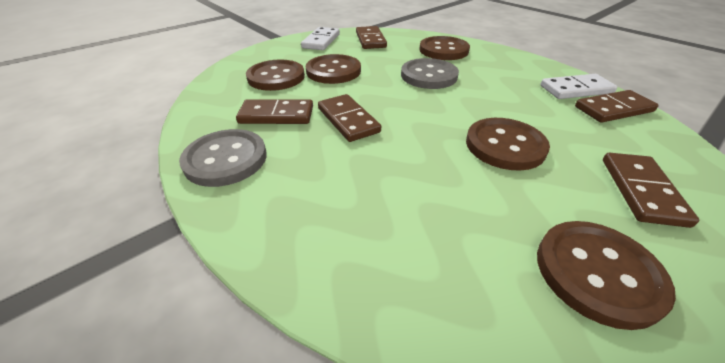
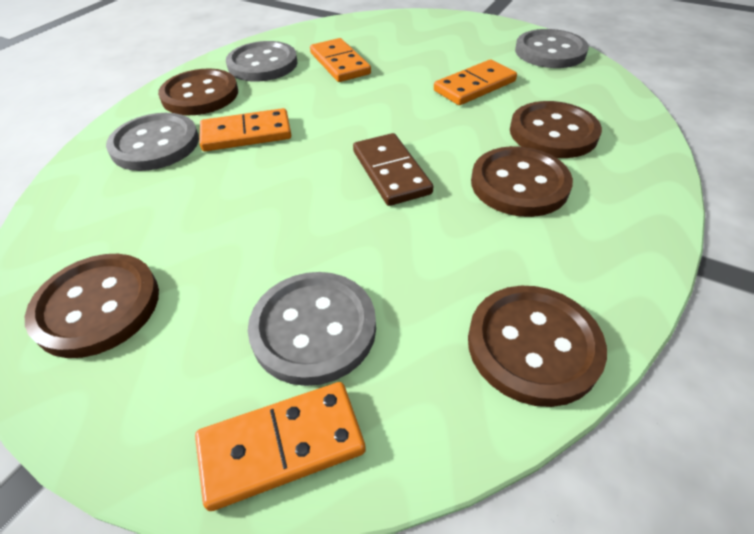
brown domino: [236,99,313,124] [318,94,381,142] [356,26,387,49] [575,90,659,123] [603,153,699,228] = 5 -> [353,133,433,206] = 1
grey button: [179,129,267,187] [401,58,459,89] = 2 -> [106,113,199,171] [226,41,297,82] [248,272,376,386] [515,29,589,68] = 4
orange domino: none = 0 -> [195,382,366,511] [199,108,291,151] [310,38,371,82] [434,59,517,105] = 4
white domino: [301,27,340,50] [541,74,618,99] = 2 -> none = 0

